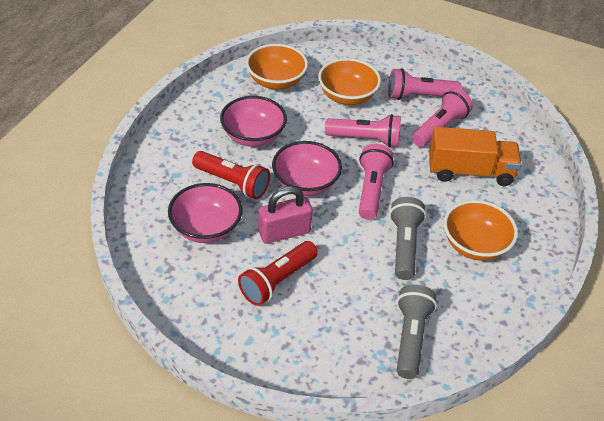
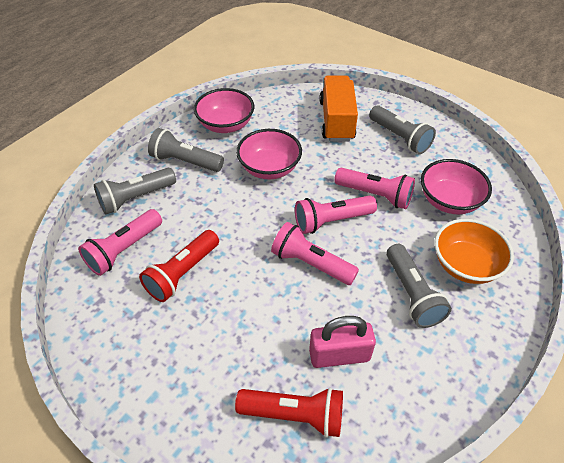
grey flashlight: [389,197,426,280] [397,285,437,379] = 2 -> [94,168,176,214] [148,128,224,172] [369,105,436,154] [387,244,452,328] = 4
orange bowl: [246,44,308,89] [318,58,381,105] [444,200,518,261] = 3 -> [434,219,514,284] = 1

